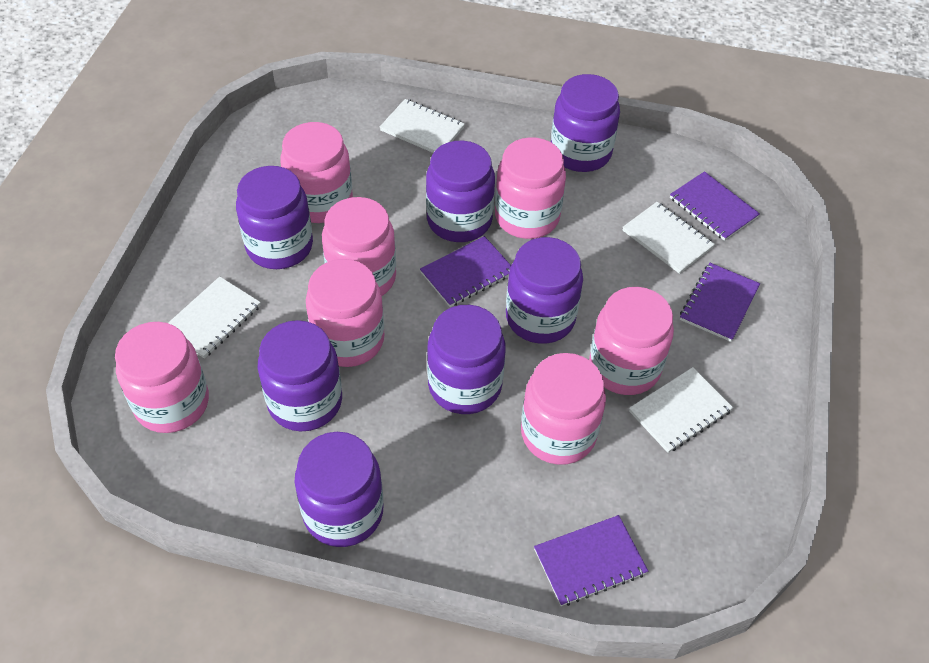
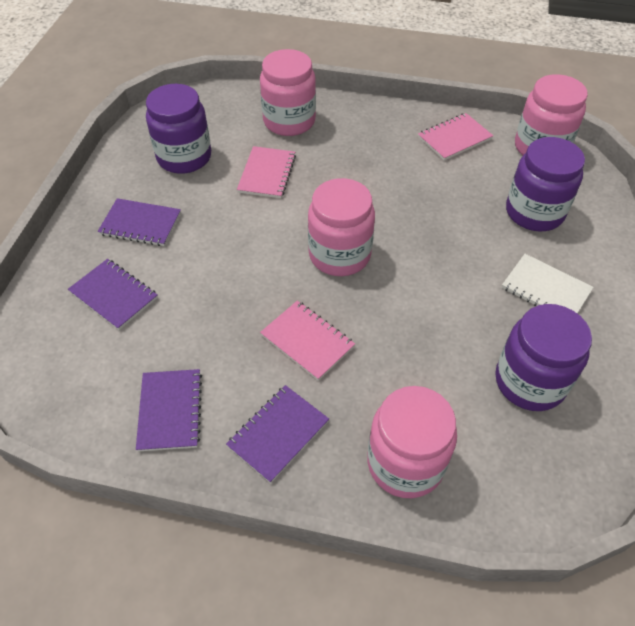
pink jar: [115,322,209,433] [280,122,353,223] [306,259,385,367] [322,197,396,296] [495,137,566,239] [521,353,606,465] [589,287,674,395] = 7 -> [260,49,316,136] [308,178,375,276] [367,386,457,498] [515,74,588,155] = 4
pink notebook: none = 0 -> [237,146,296,198] [260,301,355,381] [418,113,493,160] = 3
purple jar: [236,166,313,269] [258,320,342,431] [295,432,383,547] [426,141,495,242] [427,305,506,414] [506,237,583,344] [551,74,620,172] = 7 -> [146,84,211,174] [495,304,592,411] [506,137,585,231] = 3
white notebook: [168,277,261,359] [380,99,465,153] [622,202,715,274] [629,367,733,453] = 4 -> [502,254,594,313] = 1

